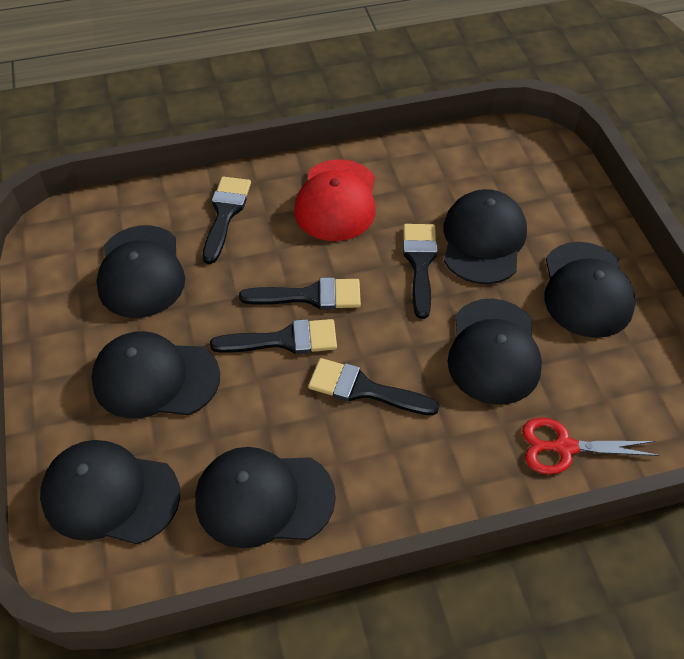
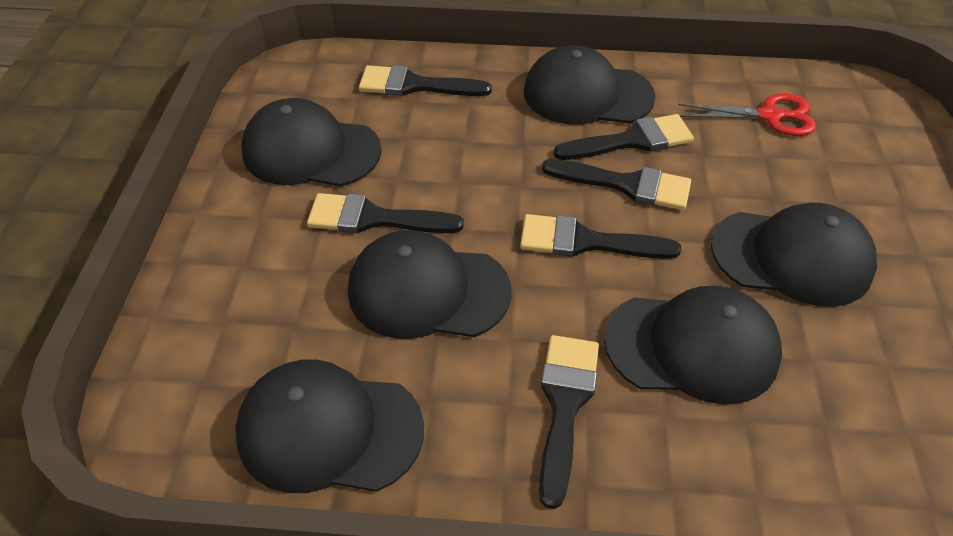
black brush: [203,176,251,264] [210,319,337,354] [239,277,361,310] [308,358,439,416] [403,224,438,319] = 5 -> [307,193,464,233] [359,65,492,96] [520,214,681,259] [539,335,599,509] [542,159,691,210] [553,114,694,160] = 6
black cap: [40,440,180,544] [91,331,220,419] [96,225,185,318] [195,447,336,548] [444,189,527,284] [448,299,542,405] [544,242,635,338] = 7 -> [235,360,424,493] [242,98,382,187] [348,230,512,339] [524,45,656,125] [604,286,782,405] [711,203,877,307] = 6
red cap: [294,159,375,241] = 1 -> none = 0

